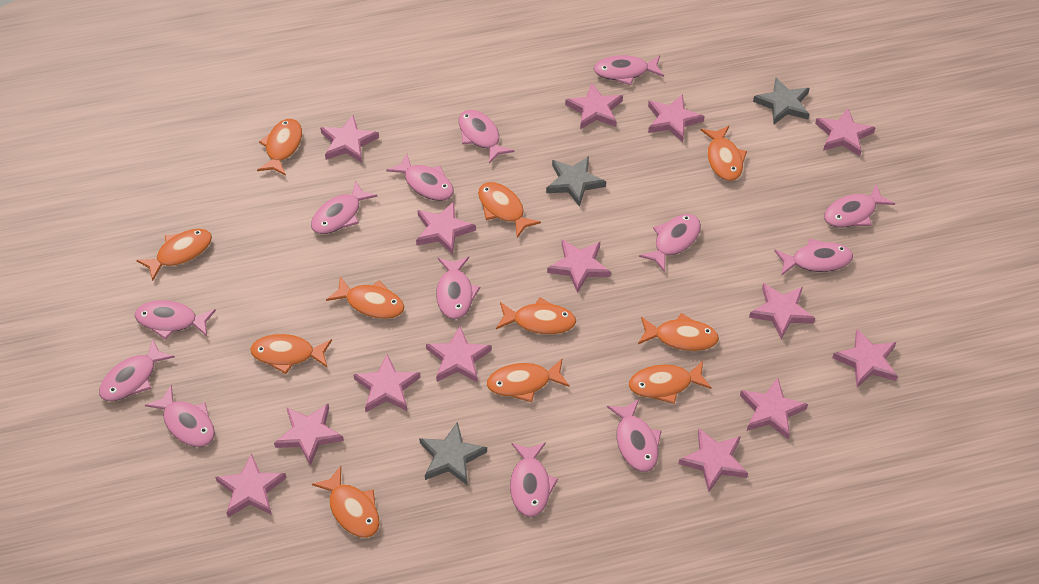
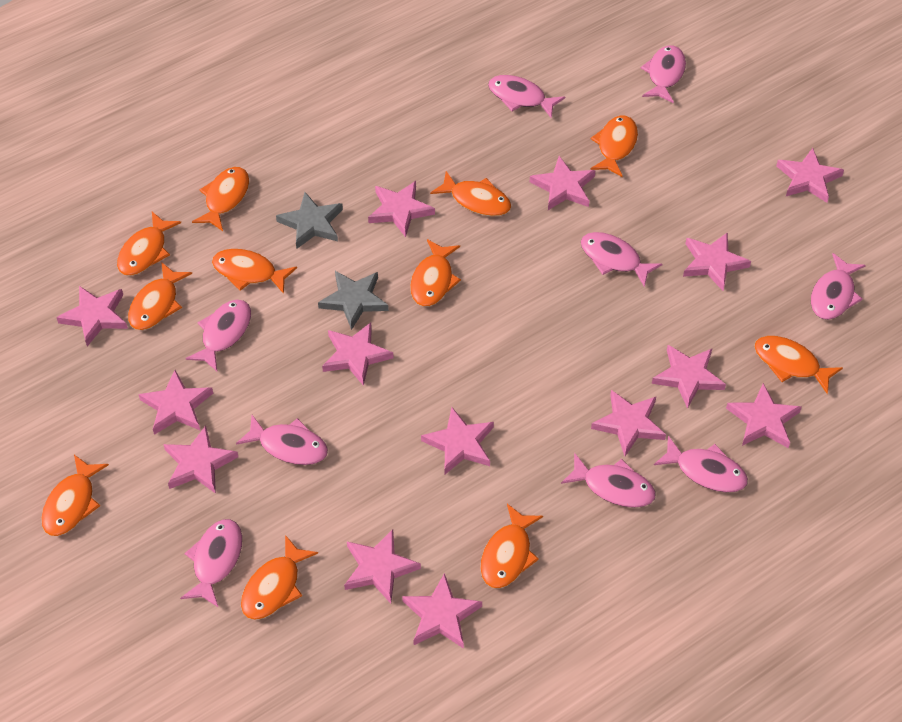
grey star: [419,421,487,486] [546,156,606,207] [753,78,810,124] = 3 -> [276,192,343,249] [318,271,389,330] = 2
pink fish: [99,339,175,401] [135,300,216,340] [145,385,215,447] [311,181,378,234] [386,153,454,201] [436,257,480,319] [459,110,514,164] [510,442,558,517] [594,55,664,85] [607,399,662,472] [639,214,701,272] [774,238,853,276] [824,184,895,227] = 13 -> [180,519,242,608] [185,300,251,371] [236,415,328,465] [488,75,565,119] [561,453,656,508] [581,232,663,287] [641,45,686,103] [654,436,748,492] [811,253,866,320] = 9

